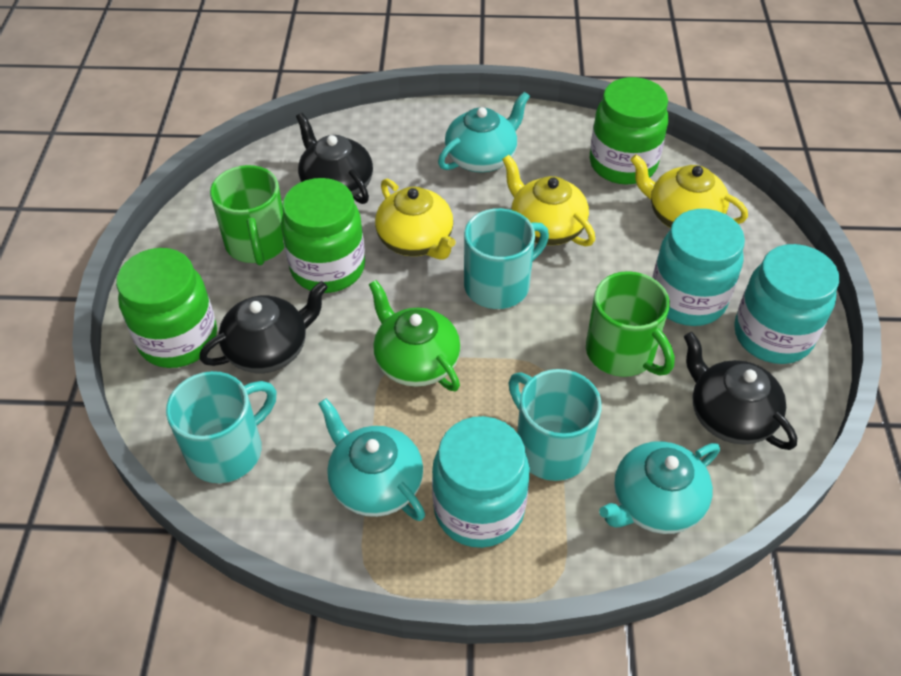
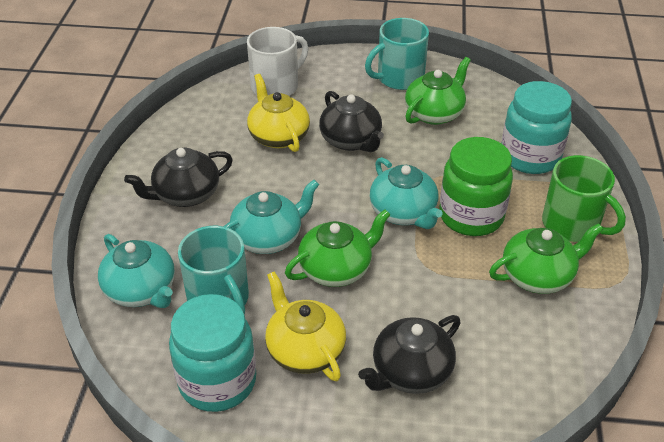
green jar: [116,248,217,368] [281,178,365,293] [590,77,668,184] = 3 -> [439,137,513,236] = 1
green mug: [210,165,285,265] [586,271,675,377] = 2 -> [542,155,626,242] = 1
green teapot: [369,280,460,391] = 1 -> [285,209,391,287] [405,57,471,125] [489,223,604,294] = 3
turquoise jar: [432,416,530,548] [652,209,745,326] [734,244,839,364] = 3 -> [169,294,256,412] [501,81,572,174] = 2
turquoise mug: [166,371,276,483] [464,208,549,309] [509,369,602,481] = 3 -> [178,226,249,315] [365,18,429,90] = 2
white mug: none = 0 -> [247,27,308,96] = 1
yellow teapot: [375,179,455,260] [502,155,595,246] [630,154,748,228] = 3 -> [247,74,310,152] [265,271,346,381] = 2

